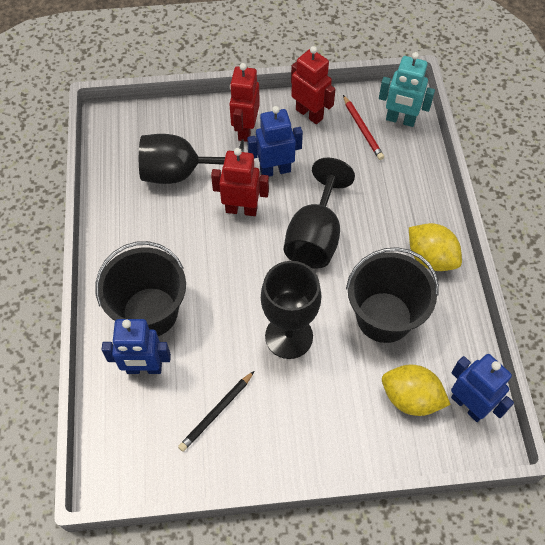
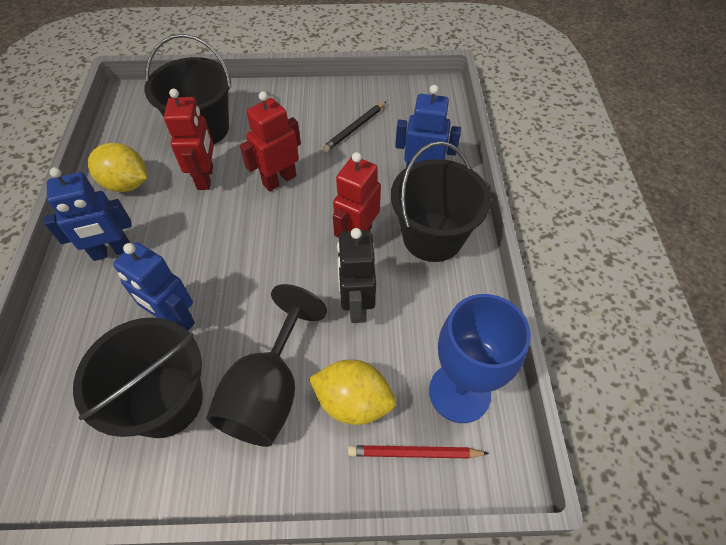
black bucket: [95,241,186,336] [346,247,439,343] = 2 -> [73,317,203,438] [144,34,232,144] [391,141,491,262] = 3
black goblet: [139,134,244,184] [261,261,322,359] [284,158,355,269] = 3 -> [206,284,327,447] = 1
black robot: none = 0 -> [337,228,376,323] = 1
blue goblet: none = 0 -> [429,294,531,423] = 1
turquoise robot: [379,52,435,127] = 1 -> none = 0

